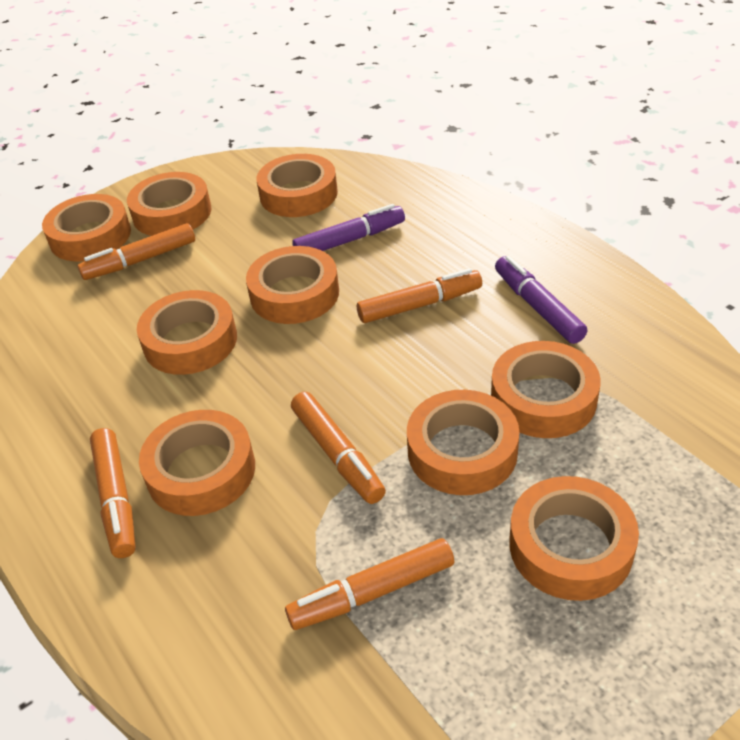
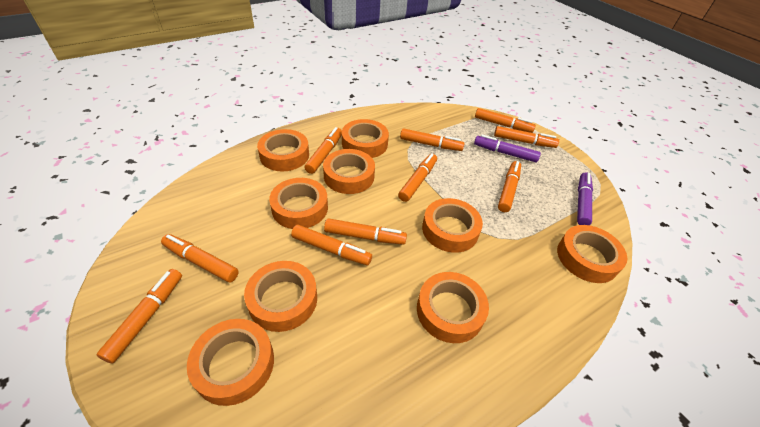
orange marker: [78,223,195,280] [90,428,136,558] [285,538,454,630] [291,392,386,504] [357,268,482,323] = 5 -> [97,269,182,364] [161,234,239,282] [291,225,372,265] [304,127,342,174] [324,218,407,245] [398,153,437,202] [400,128,465,151] [475,108,536,133] [494,126,559,148] [498,161,521,212] = 10

